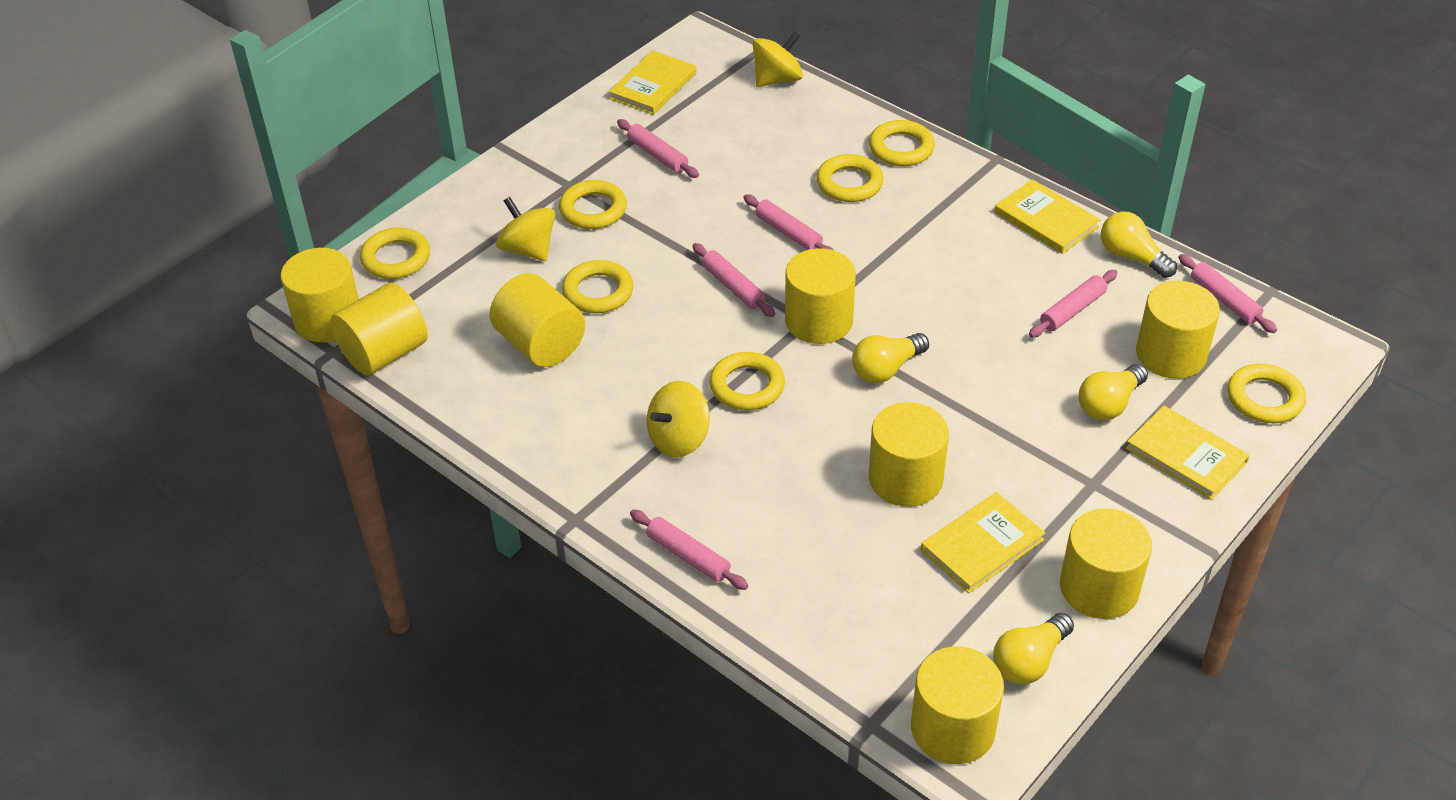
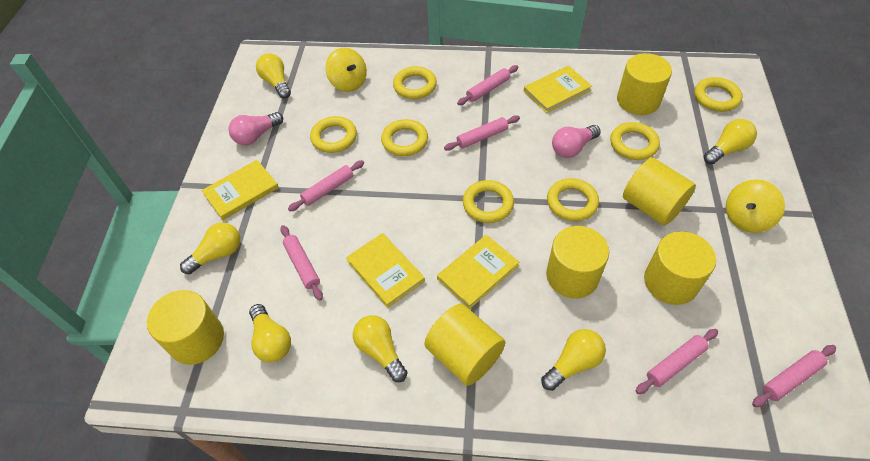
pink light bulb: none = 0 -> [229,112,283,145] [552,125,601,158] = 2
yellow cylinder: [281,248,359,343] [330,282,428,375] [490,273,585,367] [785,248,856,344] [869,402,949,507] [911,646,1004,764] [1060,508,1152,619] [1136,281,1220,379] = 8 -> [147,290,224,365] [424,304,505,386] [546,226,609,298] [617,53,672,115] [623,158,696,226] [644,231,716,305] = 6
yellow light bulb: [852,333,929,383] [993,613,1074,685] [1079,364,1148,420] [1101,212,1177,278] = 4 -> [180,222,240,274] [249,304,291,363] [256,53,291,99] [353,315,407,382] [541,329,606,391] [704,119,757,164] = 6
yellow spinning top: [496,197,555,261] [647,381,710,457] [753,32,803,87] = 3 -> [325,48,367,92] [726,180,785,233] = 2

